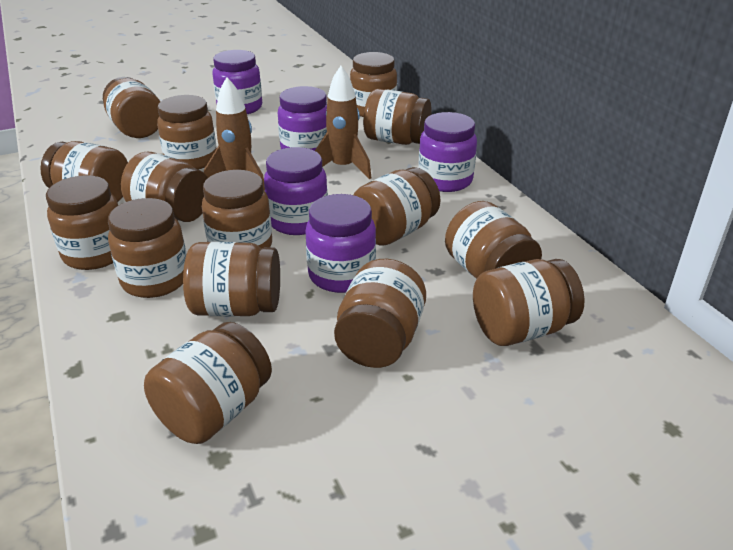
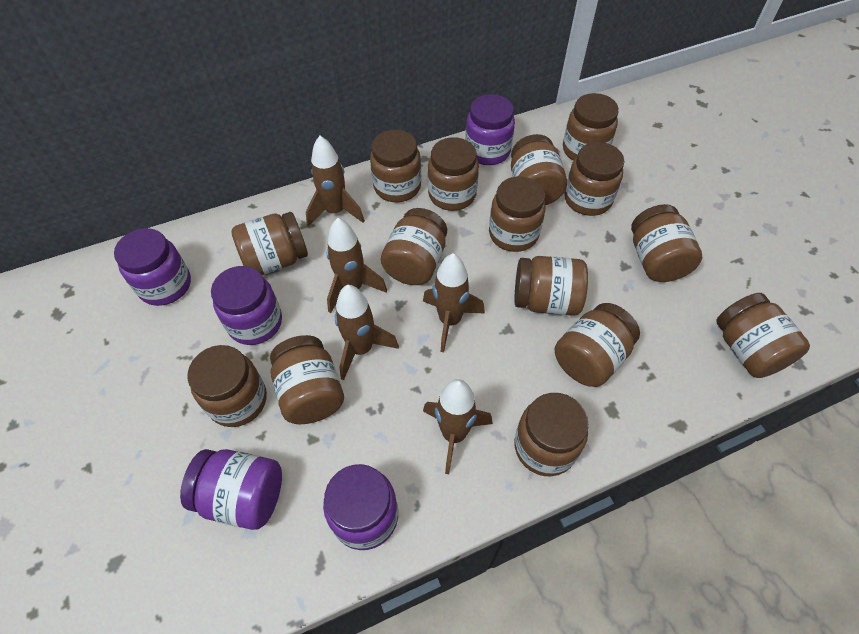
brown rocket: [204,77,265,191] [315,66,371,179] = 2 -> [306,136,365,227] [327,218,387,313] [335,285,399,380] [423,253,485,352] [423,379,493,474] = 5

